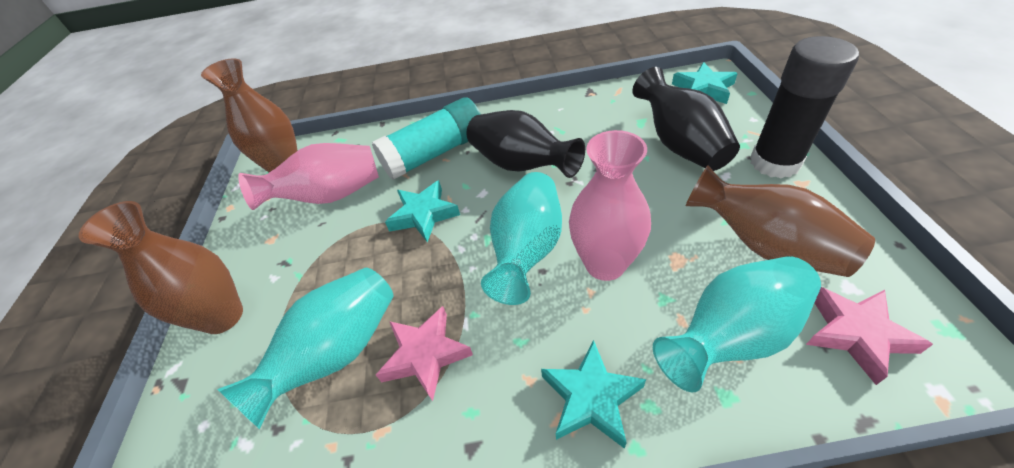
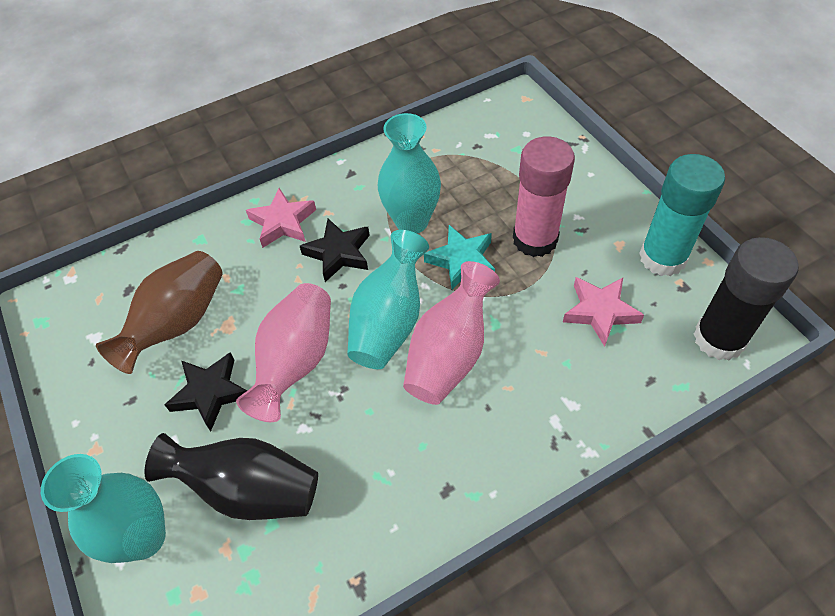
black star: none = 0 -> [165,352,247,431] [300,219,370,282] = 2
black vase: [466,110,585,178] [632,67,740,171] = 2 -> [144,433,318,520] = 1
brown vase: [79,201,243,334] [201,58,298,173] [686,166,875,277] = 3 -> [96,251,223,374] = 1
pink glue stick: none = 0 -> [513,137,575,257] = 1
turquoise star: [385,180,460,242] [541,340,646,449] [672,62,738,104] = 3 -> [424,225,495,290] = 1

